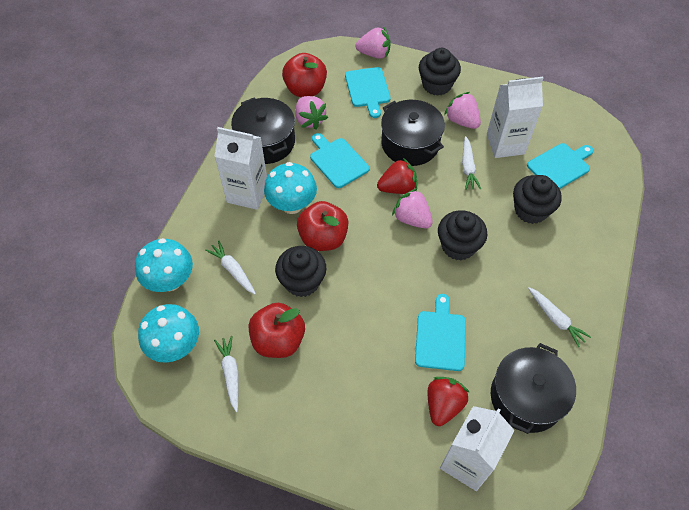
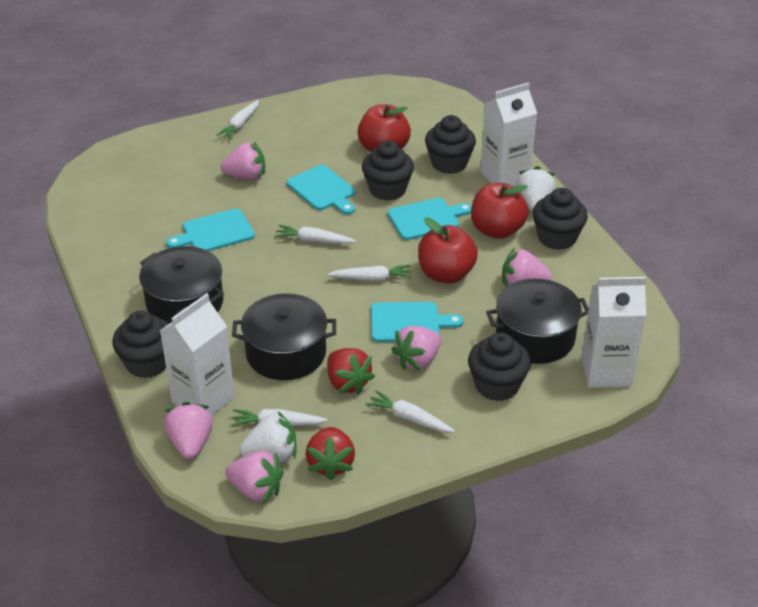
black cupcake: [275,246,326,297] [419,48,461,96] [438,210,487,260] [513,175,562,224] = 4 -> [112,311,169,378] [362,141,414,201] [425,115,476,174] [468,333,531,401] [533,188,588,250] = 5
pink strawberry: [295,96,328,129] [355,27,391,59] [392,188,433,229] [444,92,481,129] = 4 -> [164,402,213,459] [221,142,265,180] [225,451,284,504] [391,326,441,371] [502,248,552,287] = 5
turquoise mushroom: [135,238,193,292] [138,304,199,363] [264,162,317,214] = 3 -> none = 0
white carrot: [205,241,256,294] [214,336,238,412] [462,136,481,190] [528,287,591,347] = 4 -> [216,100,259,140] [231,409,327,426] [275,225,356,244] [327,265,412,281] [366,390,455,433] = 5
white strawberry: none = 0 -> [240,411,296,463] [516,166,556,212] = 2

